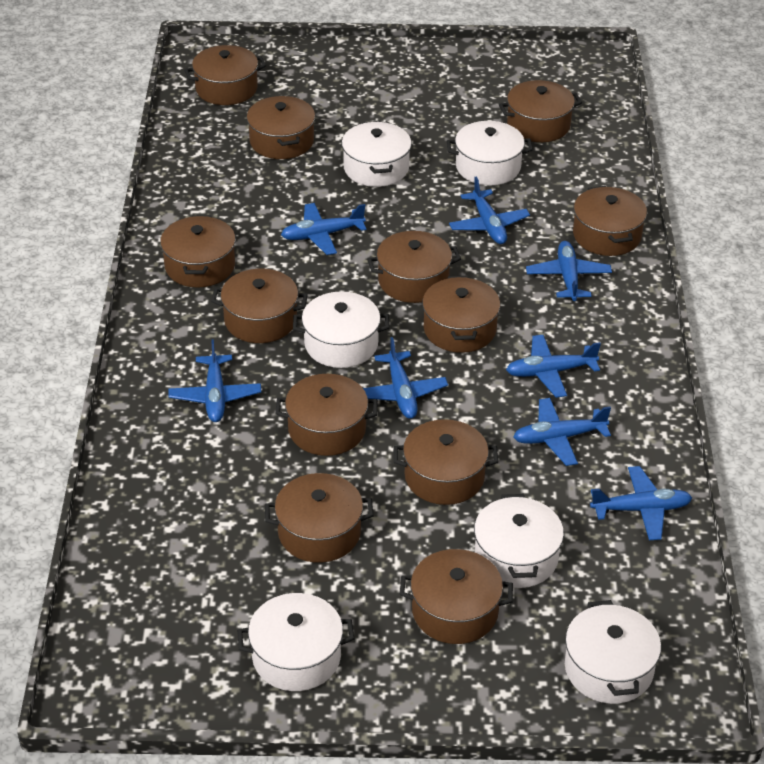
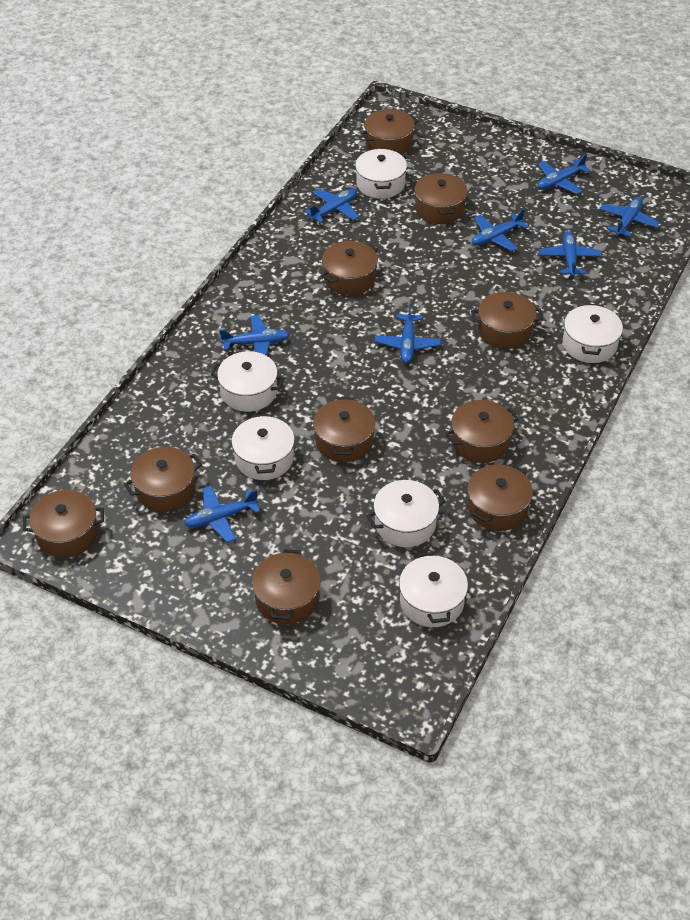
brown pot: [160,215,236,288] [184,45,266,105] [211,269,308,343] [247,96,315,159] [265,473,374,563] [276,374,377,456] [367,231,461,303] [393,419,498,505] [400,549,513,644] [422,276,500,353] [499,80,582,142] [573,186,647,256] = 12 -> [23,490,104,558] [124,447,202,512] [252,549,321,624] [313,397,376,462] [321,241,378,295] [360,109,418,155] [414,172,467,224] [446,400,519,463] [467,464,533,531] [471,292,543,349] = 10

